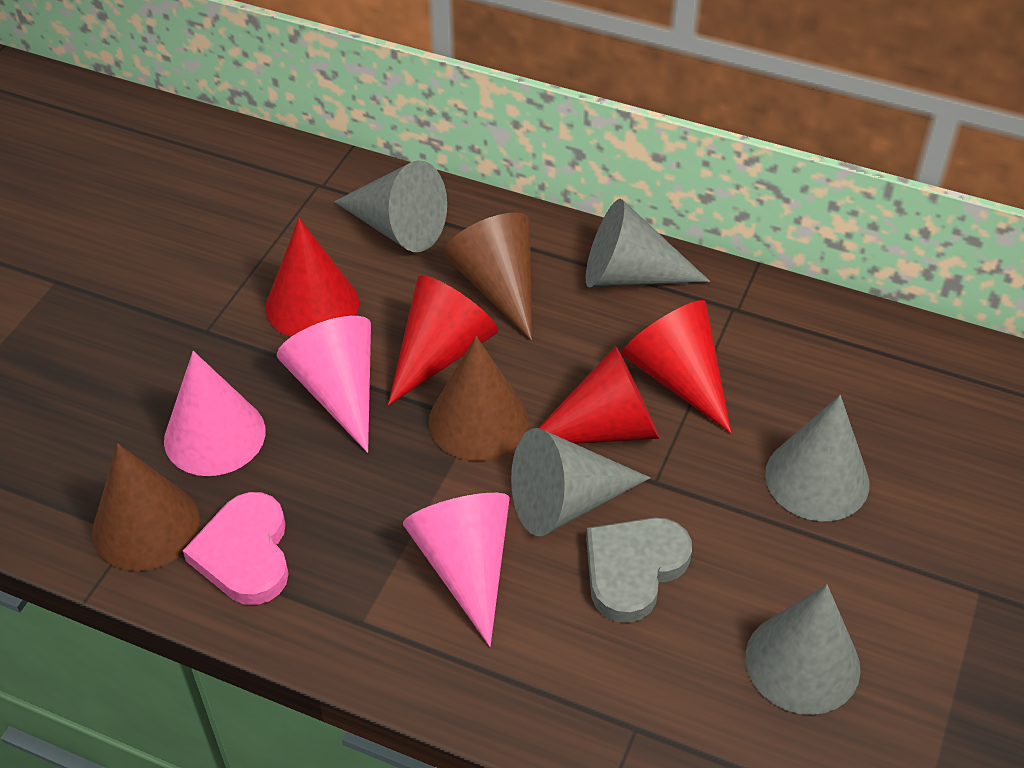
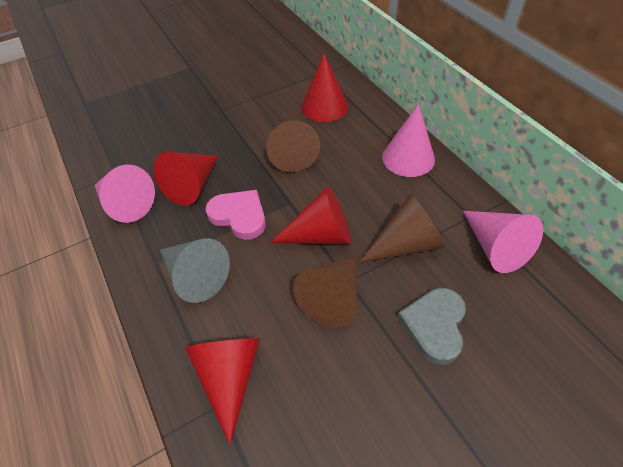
grey cone: [334,160,447,252] [511,428,651,536] [586,199,710,287] [745,585,861,715] [765,395,870,521] = 5 -> [160,238,230,303] = 1

